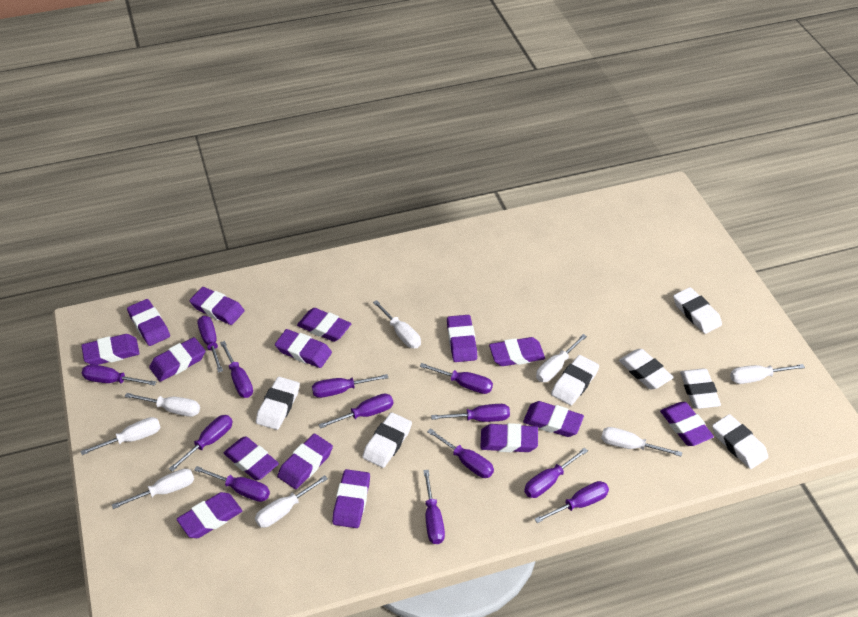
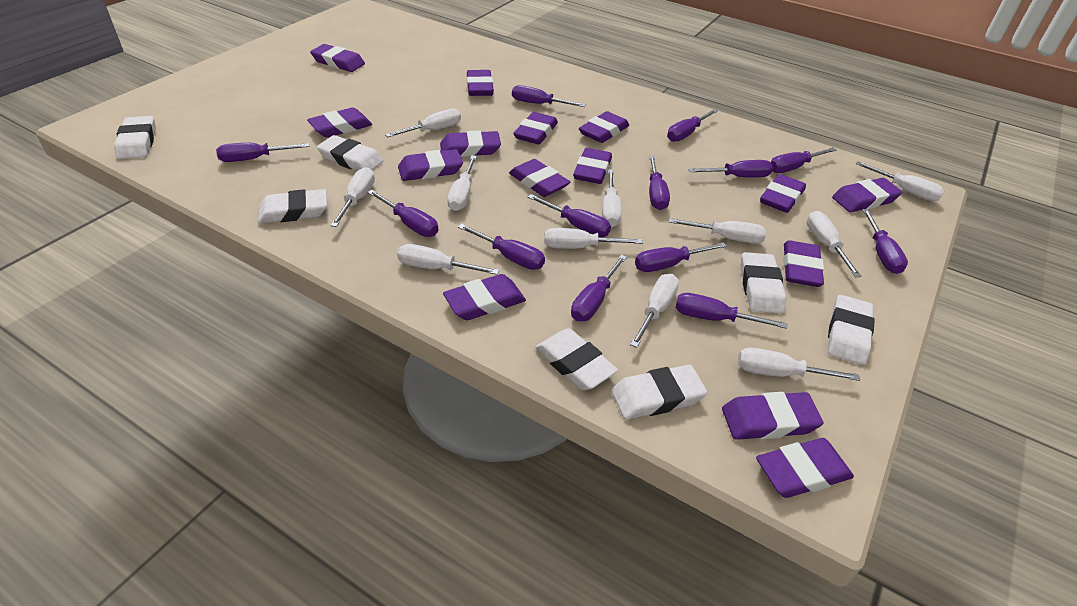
white screwdriver: [80,417,161,455] [112,469,194,509] [125,393,200,417] [255,475,328,528] [373,300,421,348] [536,334,587,382] [601,427,682,456] [730,364,805,384] = 8 -> [330,167,375,227] [385,109,461,137] [397,244,499,275] [447,156,477,211] [544,228,643,249] [602,169,622,227] [630,274,679,348] [669,218,767,244] [738,348,860,381] [807,211,862,277] [856,161,944,201] = 11

